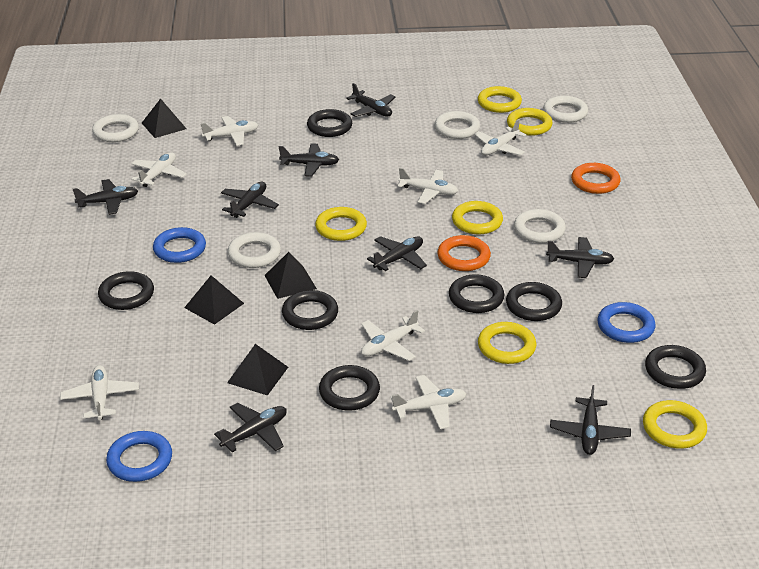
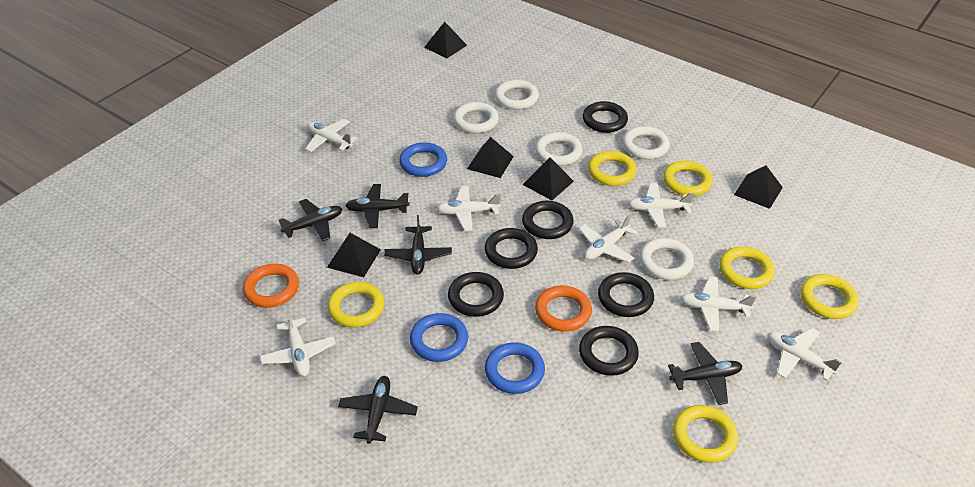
black plane: [73,179,138,215] [214,403,287,453] [221,182,279,218] [279,144,339,177] [346,83,396,117] [367,236,427,271] [546,237,614,278] [550,385,631,455] = 8 -> [279,199,342,241] [338,376,418,444] [345,184,409,228] [384,215,452,275] [668,342,742,405] = 5
black pyramid: [142,98,186,138] [184,275,244,325] [227,344,288,396] [264,252,317,299] = 4 -> [327,233,381,277] [424,22,467,58] [467,137,514,178] [522,157,574,200] [734,166,783,209] = 5
black ring: [98,271,154,310] [282,290,338,330] [307,109,352,137] [319,365,380,411] [449,274,504,313] [506,282,562,321] [645,345,706,389] = 7 -> [448,272,504,317] [485,228,538,269] [522,201,574,239] [579,326,639,376] [583,101,628,133] [598,272,654,317] = 6

